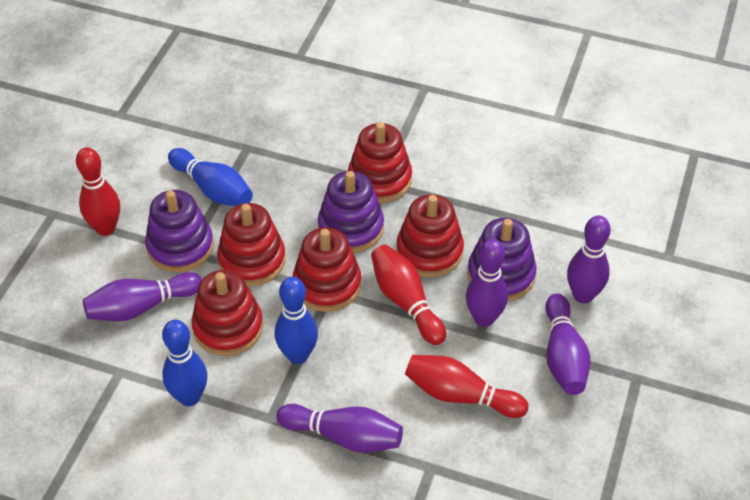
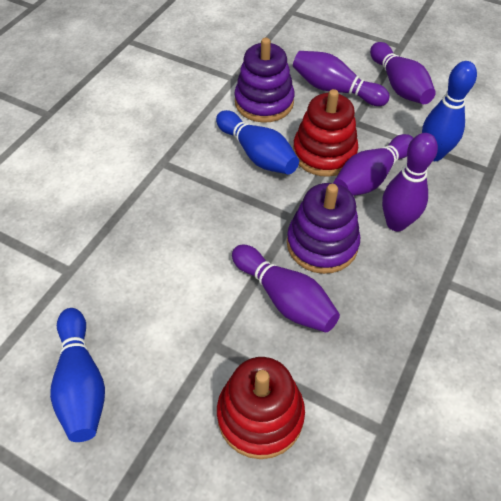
purple stacking toy: [145,190,214,272] [318,171,384,253] [467,218,537,301] = 3 -> [234,38,295,123] [287,183,360,274] = 2
red bowling pin: [76,147,120,236] [371,245,446,345] [405,355,528,418] = 3 -> none = 0
red stacking toy: [191,270,263,356] [217,203,286,286] [293,227,361,312] [348,122,412,203] [396,194,464,277] = 5 -> [217,357,305,459] [293,89,358,177] = 2

